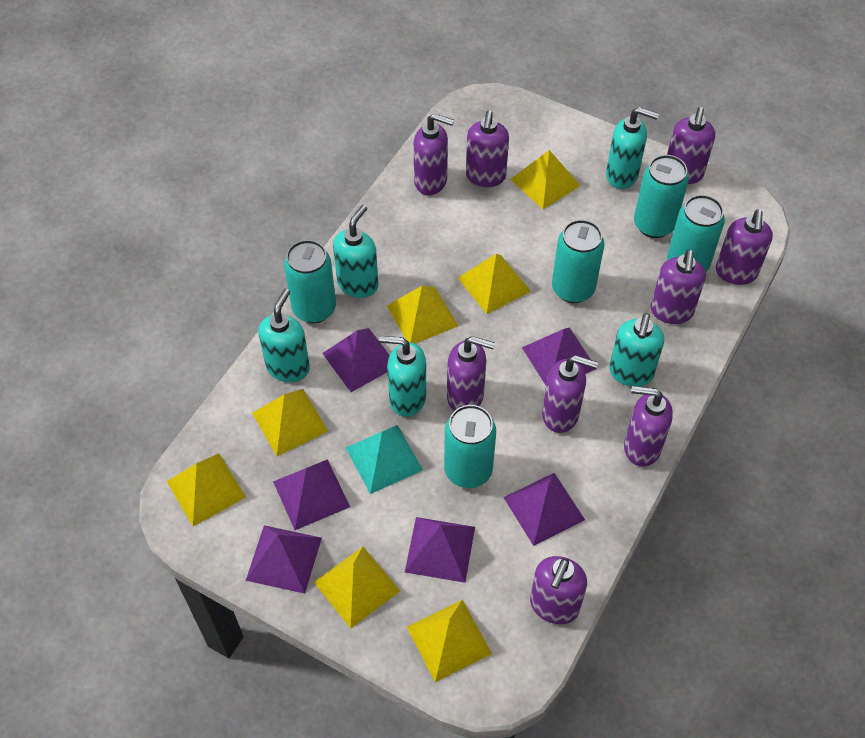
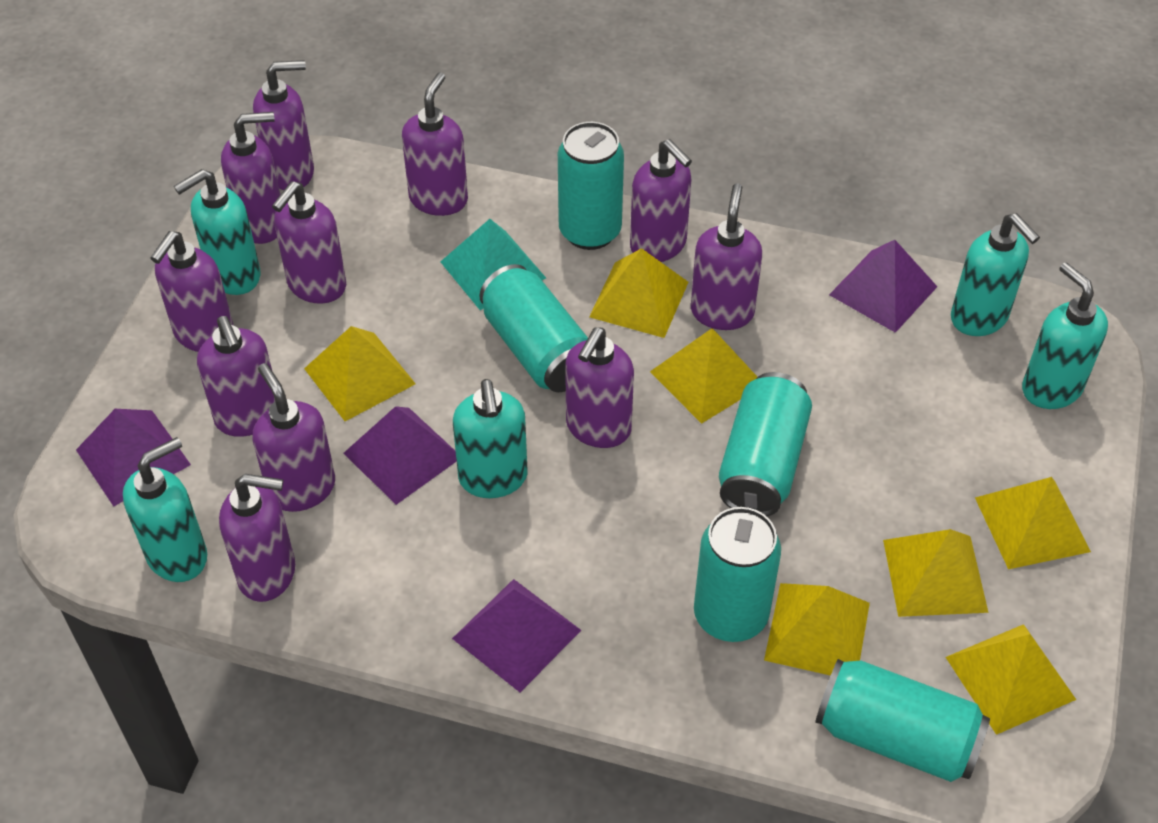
purple pyramid: [245,525,322,594] [273,459,350,530] [322,328,390,392] [405,517,475,583] [503,473,585,546] [522,328,596,385] = 6 -> [76,409,191,506] [343,406,457,505] [452,579,581,692] [829,240,938,333] = 4
purple soap dispenser: [413,113,454,195] [447,336,495,411] [466,110,509,187] [530,556,587,624] [542,355,598,433] [624,386,673,467] [651,249,706,324] [667,107,715,184] [716,209,773,285] = 9 -> [150,231,234,352] [197,316,275,437] [219,474,295,602] [221,112,280,244] [253,60,314,190] [253,363,335,512] [272,181,346,304] [402,72,468,216] [565,327,634,448] [630,139,692,262] [691,183,762,330] = 11

